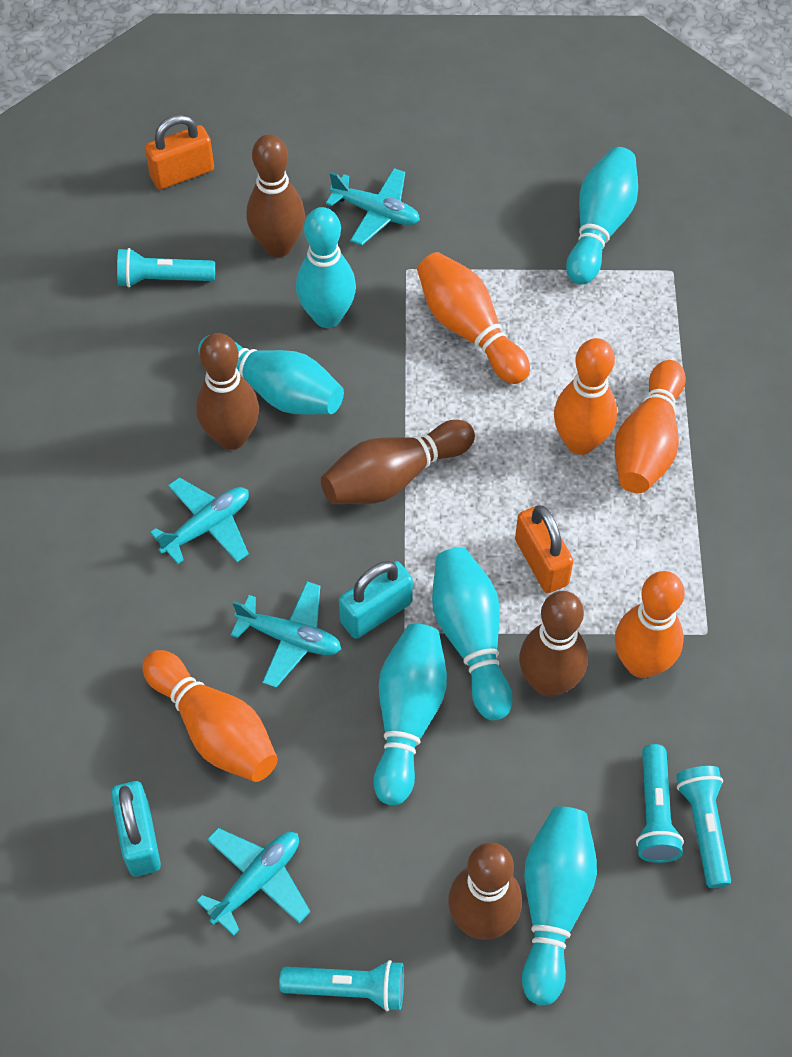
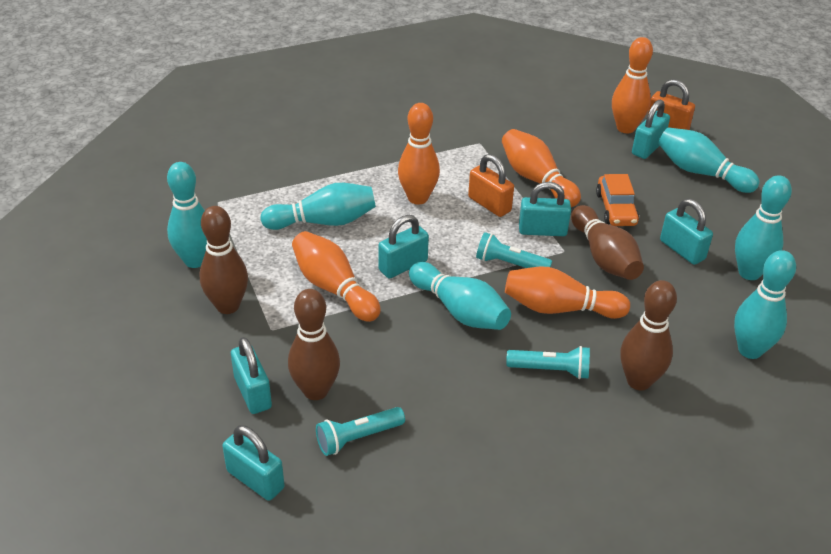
brown bowling pin: [196,333,259,450] [246,134,305,257] [321,420,475,504] [448,842,522,940] [519,591,588,697] = 5 -> [200,206,248,314] [288,289,340,400] [571,205,644,280] [620,280,677,390] = 4
orange car: none = 0 -> [596,174,639,226] = 1
turquoise flashlight: [117,248,215,288] [279,960,404,1011] [636,744,684,863] [676,766,731,888] = 4 -> [316,407,405,456] [476,232,552,268] [506,346,590,379] = 3
turquoise padlock: [111,781,161,877] [339,561,413,639] = 2 -> [222,425,285,501] [231,337,272,414] [378,215,429,278] [519,182,571,236] [632,100,670,159] [660,199,713,265] = 6
turquoise plane: [150,477,249,564] [197,828,310,936] [231,581,341,688] [326,168,420,245] = 4 -> none = 0

